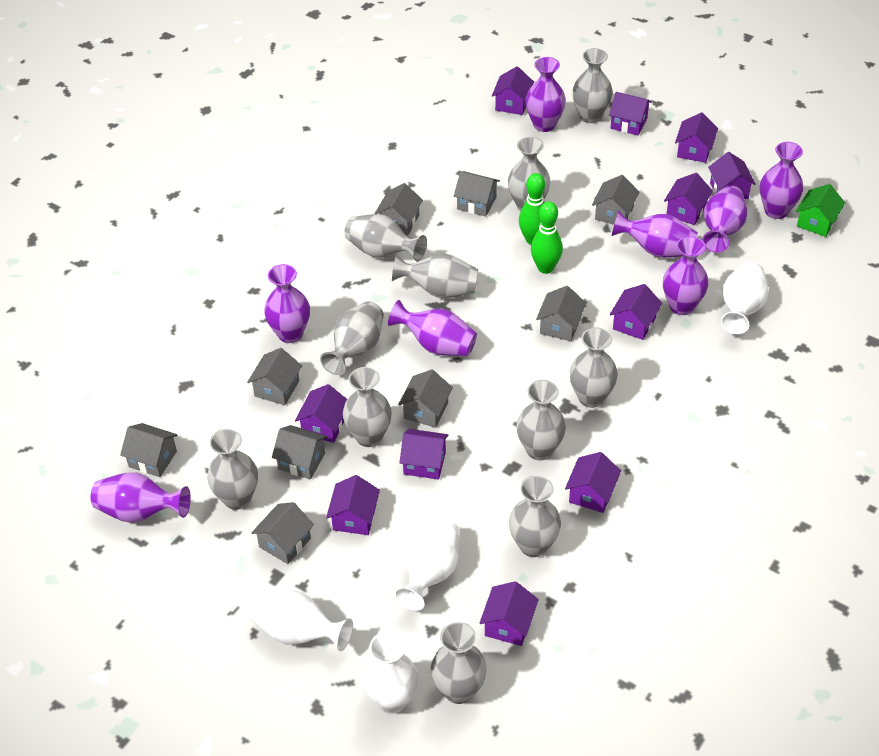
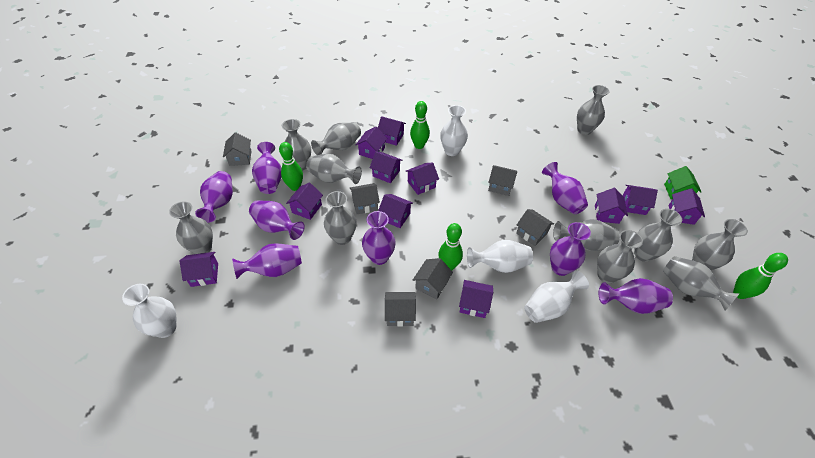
green bowling pin: [519,173,545,245] [531,201,563,274] = 2 -> [279,142,303,191] [410,101,430,149] [438,223,463,270] [733,253,788,299] = 4
grey house: [120,423,177,477] [247,348,302,405] [251,502,314,564] [272,425,327,479] [374,183,423,236] [398,369,453,428] [454,171,500,217] [536,286,586,341] [592,175,639,225] = 9 -> [223,132,252,166] [350,183,380,214] [385,292,416,327] [413,258,453,299] [488,165,517,196] [516,209,554,246] = 6

